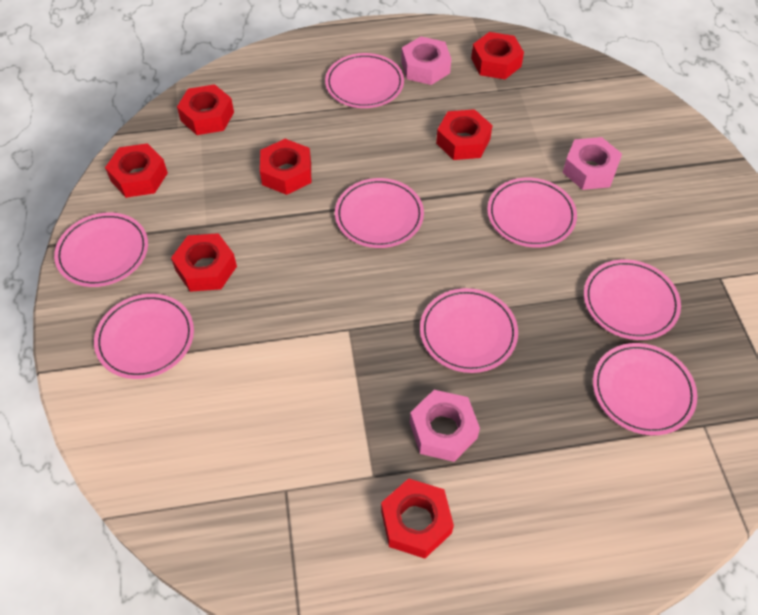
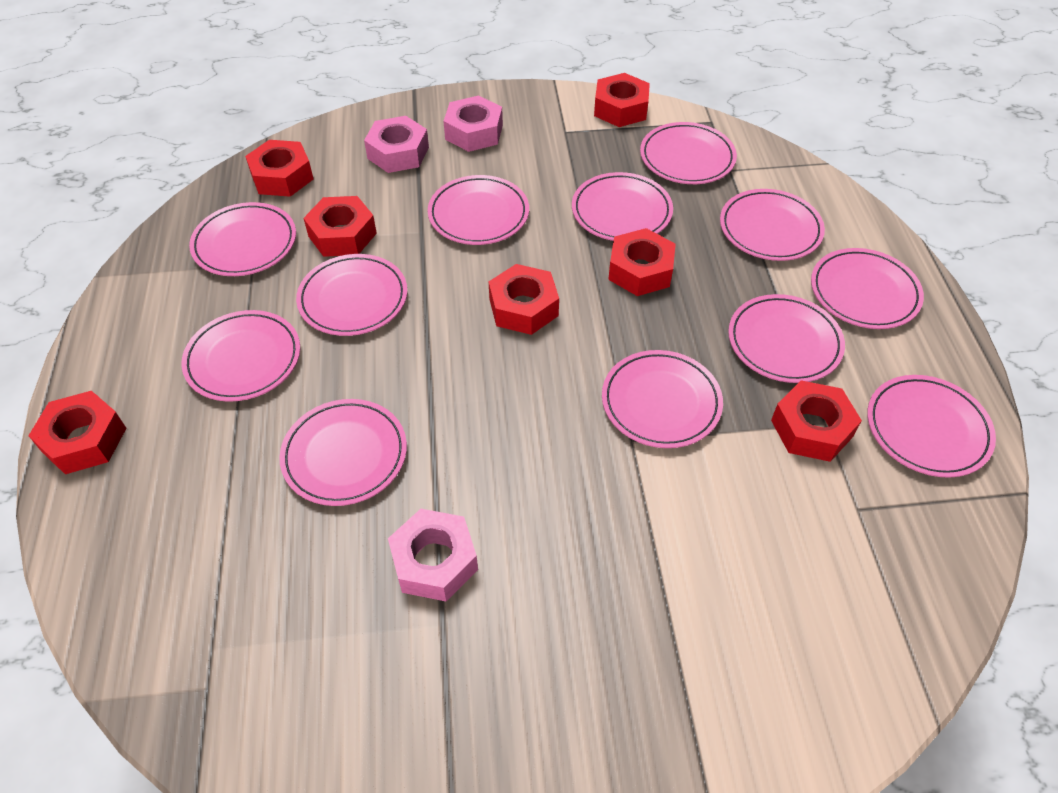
pink plate: [54,213,148,287] [94,294,194,379] [325,53,404,108] [335,178,424,248] [420,288,518,373] [487,178,577,247] [584,259,681,340] [593,343,697,435] = 8 -> [181,310,300,402] [189,202,296,276] [279,399,407,506] [296,254,407,336] [428,175,529,245] [572,172,673,241] [602,350,723,448] [640,122,737,184] [720,189,825,261] [728,294,845,383] [811,248,924,329] [867,375,996,478] = 12

